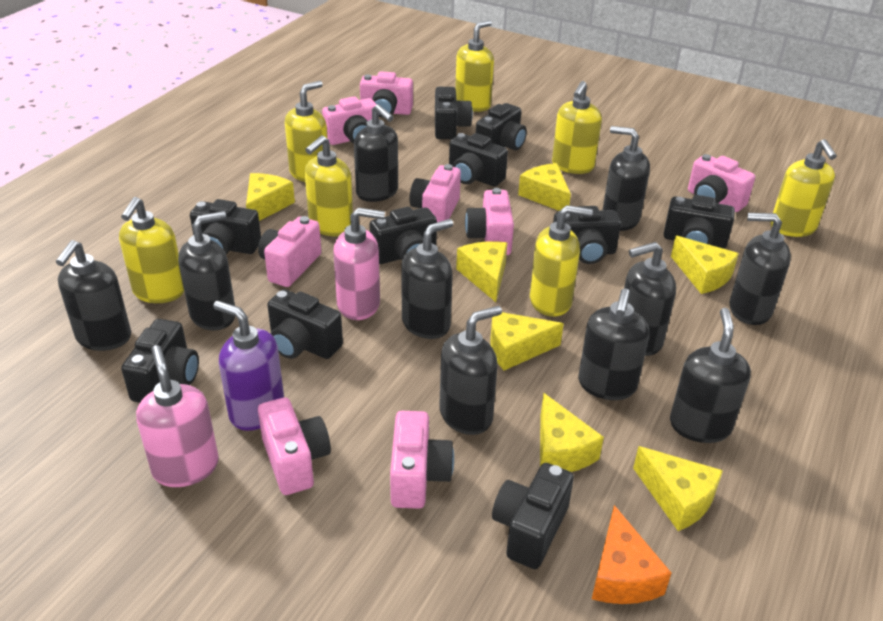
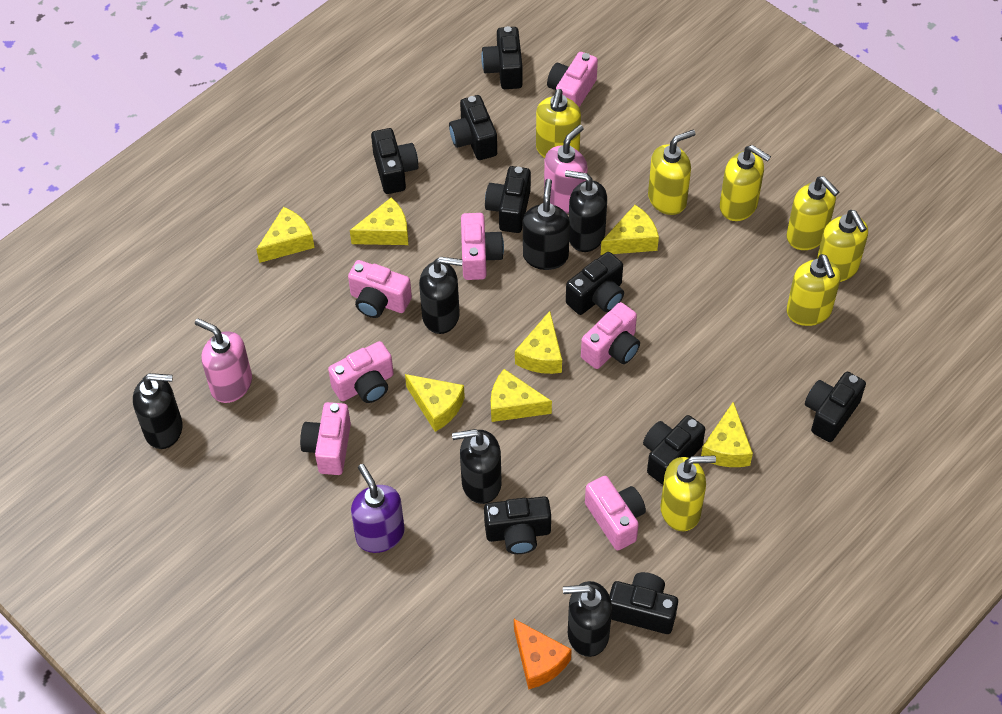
black camera: [121,319,199,403] [190,199,261,254] [267,289,343,359] [369,207,437,264] [435,87,473,139] [449,133,508,186] [476,103,527,150] [492,463,574,569] [553,206,621,264] [664,195,735,249] = 10 -> [371,128,418,194] [449,95,497,160] [481,26,523,89] [484,496,551,554] [485,166,531,233] [566,252,624,315] [609,572,678,634] [643,415,705,485] [805,372,866,442] = 9
black soap dispenser: [56,240,131,351] [178,211,235,331] [354,104,398,202] [401,219,453,339] [439,306,502,435] [578,288,649,400] [603,126,650,231] [624,242,676,356] [670,308,751,443] [729,213,791,325] = 10 -> [133,373,183,449] [419,257,463,334] [452,429,502,504] [523,179,570,270] [563,581,612,657] [565,170,607,252] = 6
pink camera: [258,216,321,287] [258,397,331,495] [322,96,377,145] [360,71,413,118] [390,411,454,509] [409,164,461,222] [465,188,514,255] [688,154,755,212] = 8 -> [300,402,351,475] [328,341,394,403] [348,260,412,318] [461,213,504,280] [547,52,598,107] [581,302,640,369] [585,476,646,550] = 7

